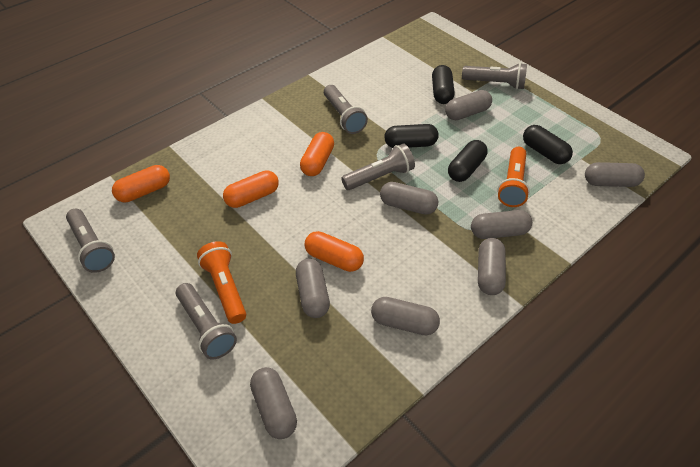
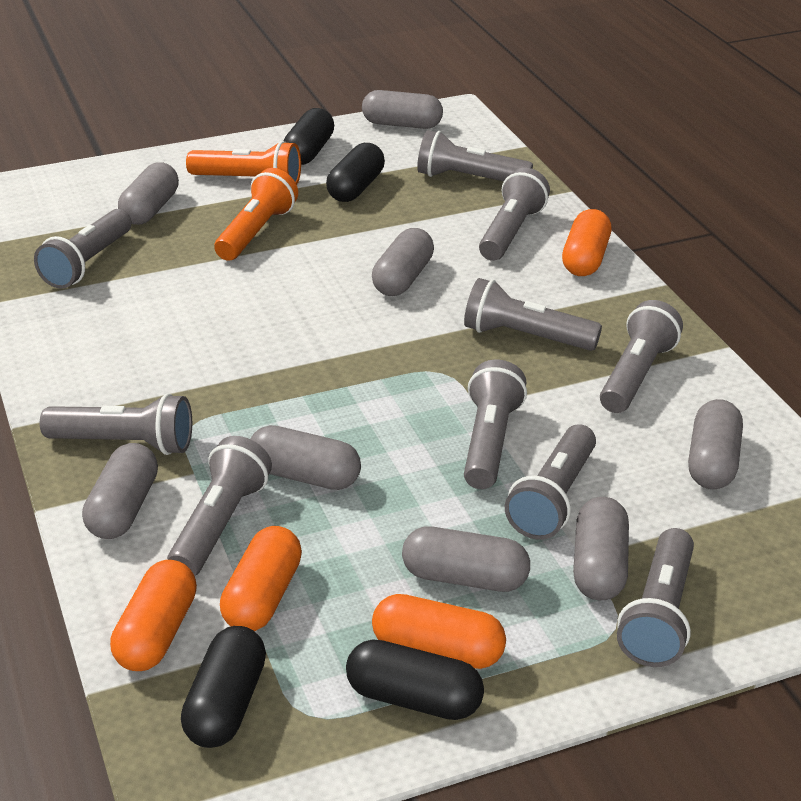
grey flashlight: [66,209,115,273] [176,283,237,359] [324,85,368,134] [341,143,415,190] [462,63,527,90] = 5 -> [34,209,132,289] [40,393,192,455] [167,436,272,576] [417,130,533,181] [464,278,602,351] [464,360,527,489] [479,168,550,261] [505,424,596,540] [600,300,683,413] [617,528,694,667] = 10

